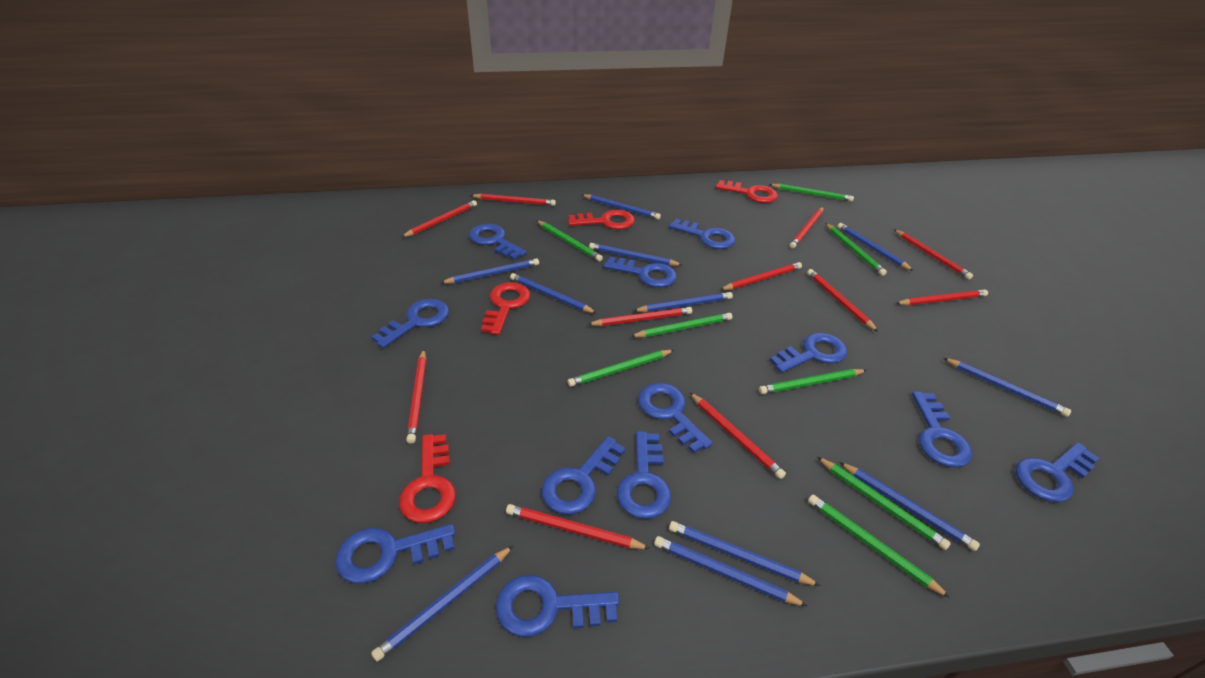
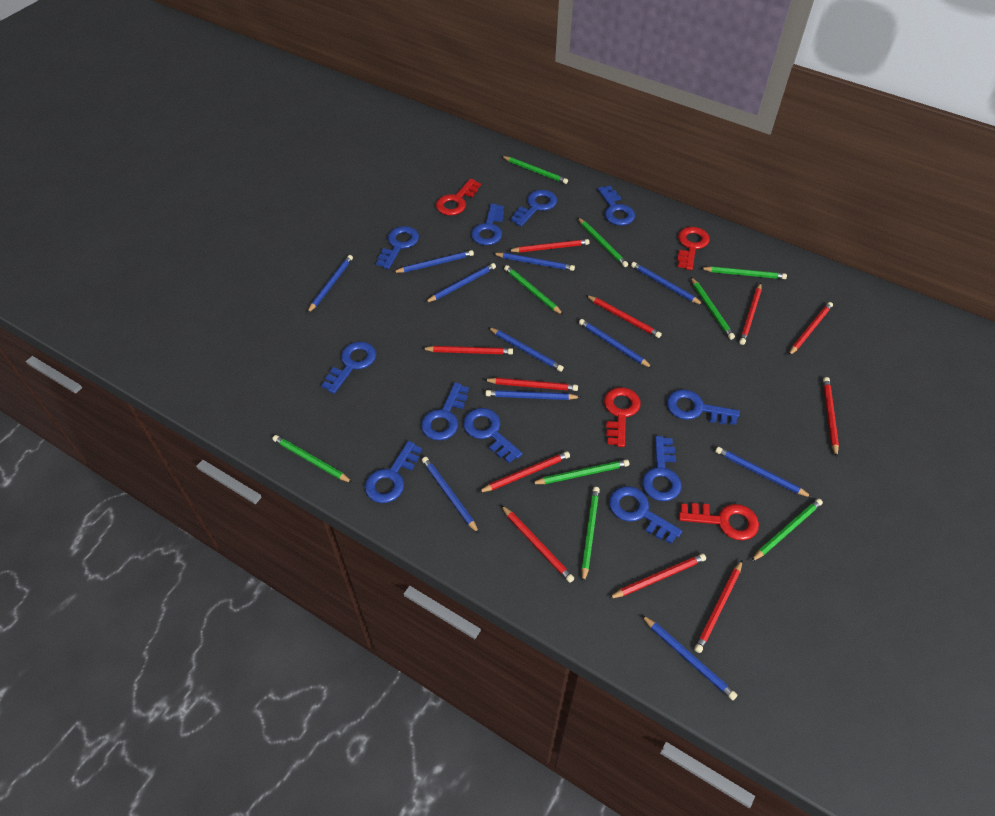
blue key: [335,524,455,584] [371,299,449,348] [469,224,527,260] [496,575,619,637] [541,436,625,515] [604,256,677,288] [617,431,671,519] [638,383,712,453] [669,218,735,249] [770,333,847,373] [912,392,972,468] [1015,443,1099,502] = 12 -> [321,342,376,394] [365,441,422,503] [376,226,419,269] [421,382,469,441] [463,408,522,463] [471,203,504,245] [511,190,557,226] [598,186,635,226] [609,486,682,544] [642,436,682,501] [667,389,740,425] = 11
green pencil: [536,220,603,261] [567,350,674,387] [630,313,732,337] [759,369,867,394] [769,184,854,202] [808,494,950,598] [817,457,951,550] [825,223,887,276] = 8 -> [272,435,353,483] [502,156,568,184] [504,265,563,315] [531,459,629,484] [577,217,628,267] [581,487,600,583] [691,277,735,340] [701,266,787,279] [751,499,823,562] = 9

